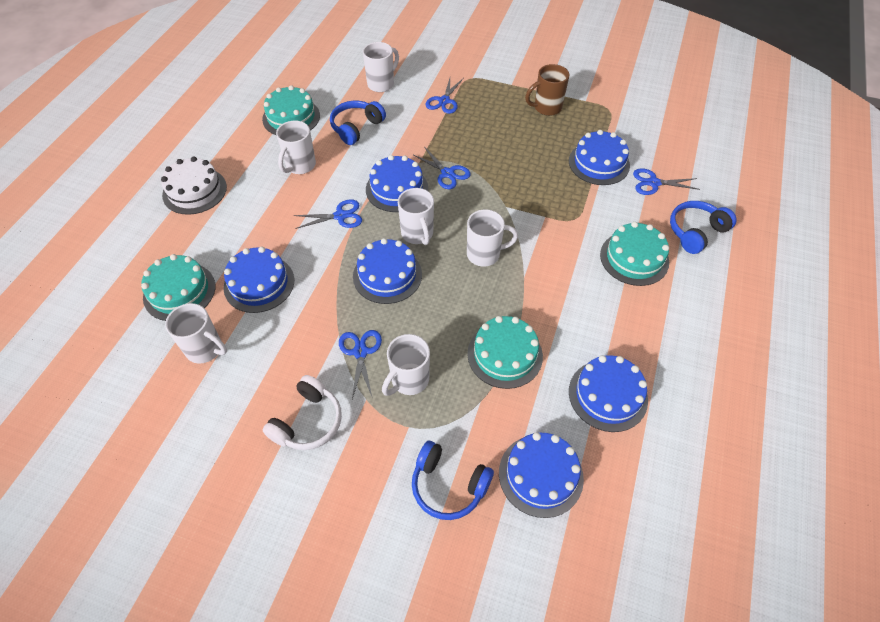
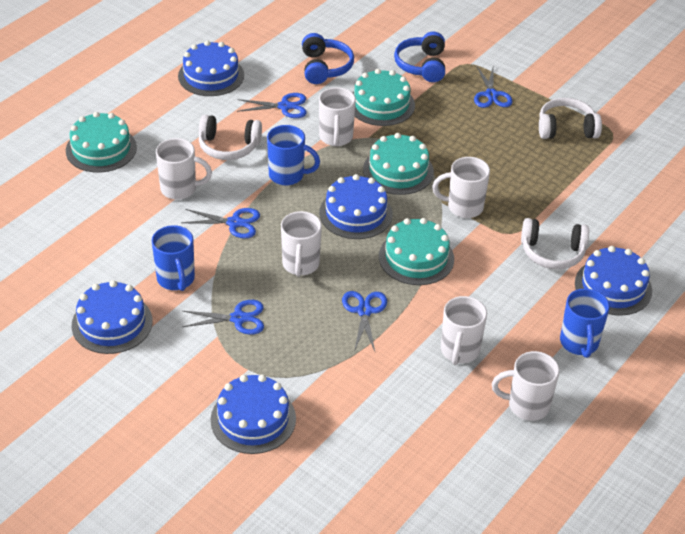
blue cake: [224,247,294,313] [353,238,422,304] [366,155,428,212] [499,432,584,518] [569,130,630,185] [569,355,648,432] = 6 -> [72,280,153,354] [178,40,244,96] [211,374,296,454] [319,174,393,239] [575,246,652,316] = 5
blue headphones: [330,101,386,145] [412,441,494,520] [670,201,737,254] = 3 -> [302,33,354,84] [394,32,445,82] = 2
blue mug: none = 0 -> [152,225,195,291] [267,125,320,185] [560,289,610,358] = 3
brown mug: [525,64,570,116] = 1 -> none = 0
white cake: [161,156,227,215] = 1 -> none = 0
white headphones: [263,375,342,450] = 1 -> [199,115,262,160] [521,218,589,269] [539,98,602,139] = 3

